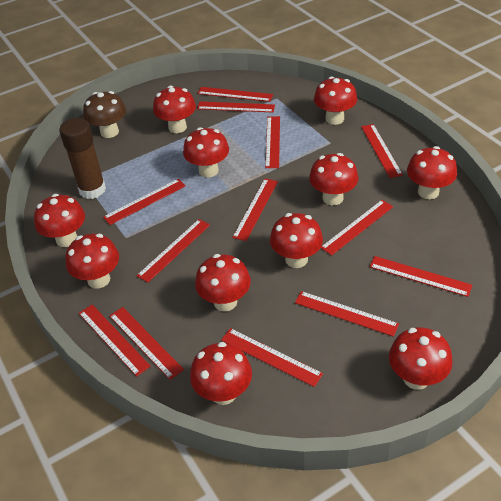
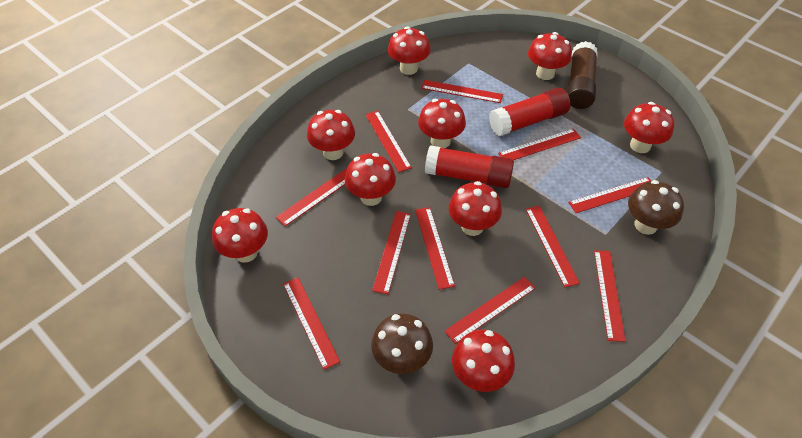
brown mushroom: [83,91,126,138] = 1 -> [371,313,433,374] [628,180,684,235] = 2
red glue stick: none = 0 -> [425,145,514,188] [489,87,570,136] = 2
red mushroom: [34,194,85,247] [65,234,119,289] [153,86,196,133] [183,127,229,177] [190,342,252,405] [195,254,251,312] [270,213,323,268] [309,153,358,205] [314,77,357,125] [389,327,453,390] [407,146,457,199] = 11 -> [212,208,268,263] [307,110,355,160] [345,153,396,206] [388,27,431,75] [418,99,466,148] [449,181,502,236] [452,330,515,392] [528,32,572,80] [624,102,674,153] = 9
red ruler: [79,305,151,377] [103,179,186,225] [109,307,184,380] [136,219,210,283] [197,87,273,102] [197,101,275,112] [221,328,323,387] [232,179,278,241] [265,116,280,168] [295,291,399,337] [321,200,393,256] [361,124,403,178] [369,256,472,297] = 13 -> [276,168,347,226] [283,278,340,370] [366,111,412,172] [372,211,411,294] [415,207,455,290] [421,80,503,103] [444,277,536,344] [498,129,581,160] [526,206,580,287] [568,177,651,213] [594,250,626,342] = 11

